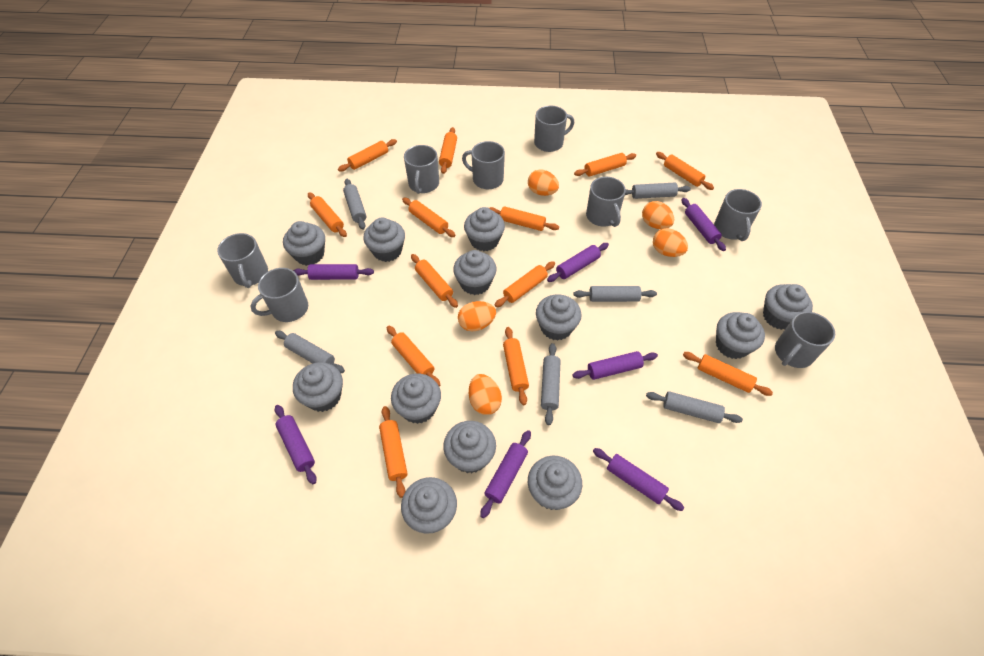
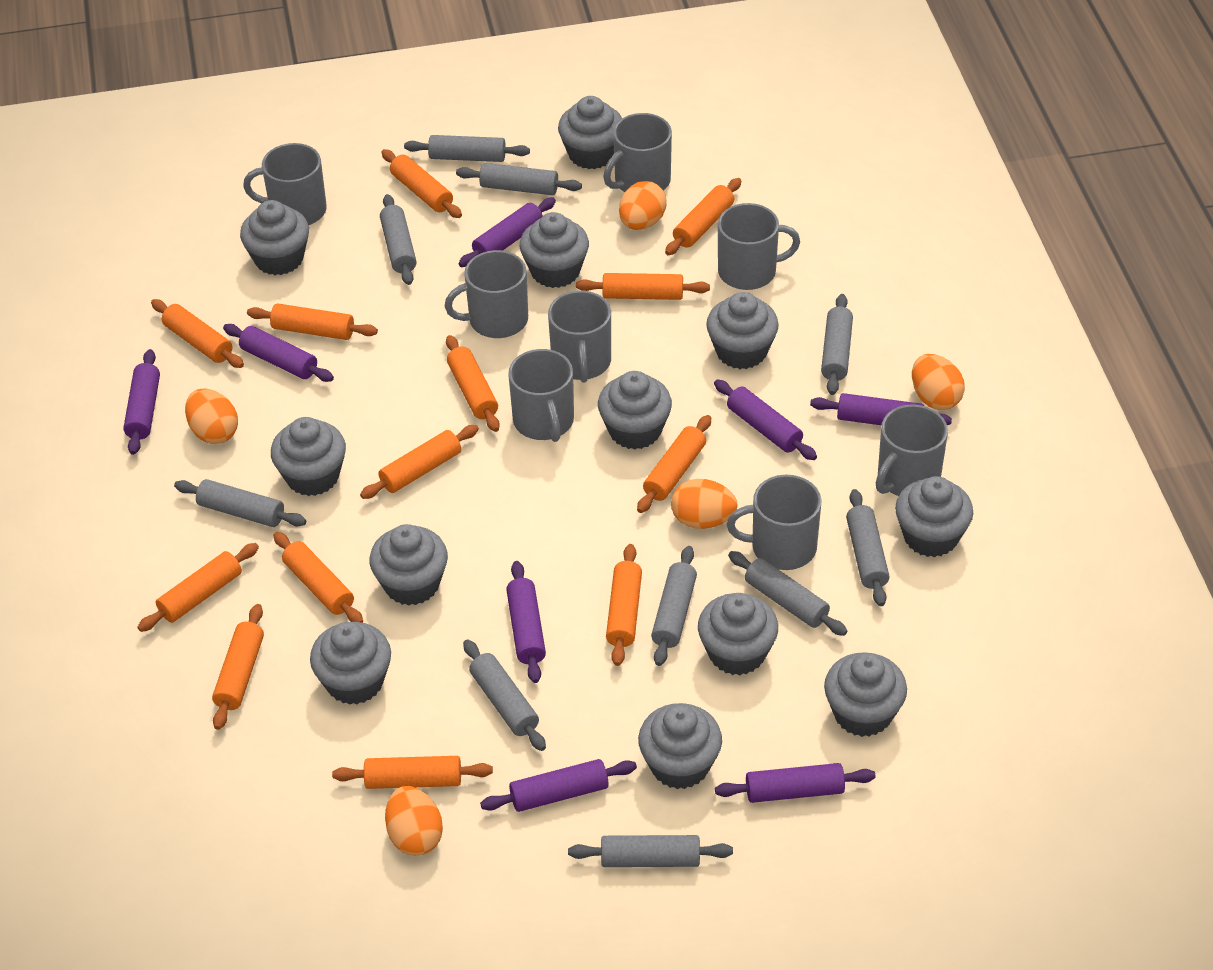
grey rolling pin: [275,331,345,373] [343,179,367,230] [541,343,560,425] [573,286,657,302] [625,183,691,199] [646,391,743,423] = 6 -> [174,479,306,527] [380,194,417,285] [404,135,530,162] [456,163,582,195] [463,639,546,751] [568,835,733,867] [651,546,697,666] [728,551,847,636] [821,294,853,395] [846,489,890,606] = 10
purple rolling pin: [275,405,317,484] [293,264,374,280] [480,430,531,518] [547,243,609,282] [573,351,658,380] [593,448,684,511] [681,198,726,251] = 7 -> [123,349,160,455] [223,324,334,382] [458,197,556,267] [480,759,637,812] [506,561,546,683] [714,380,817,460] [715,763,876,803] [810,393,952,425] = 8

